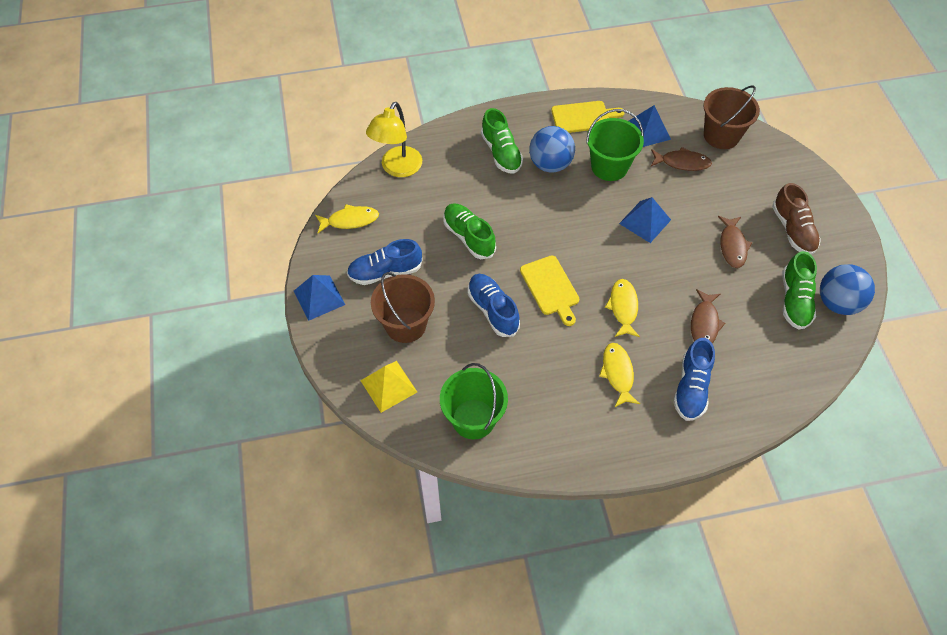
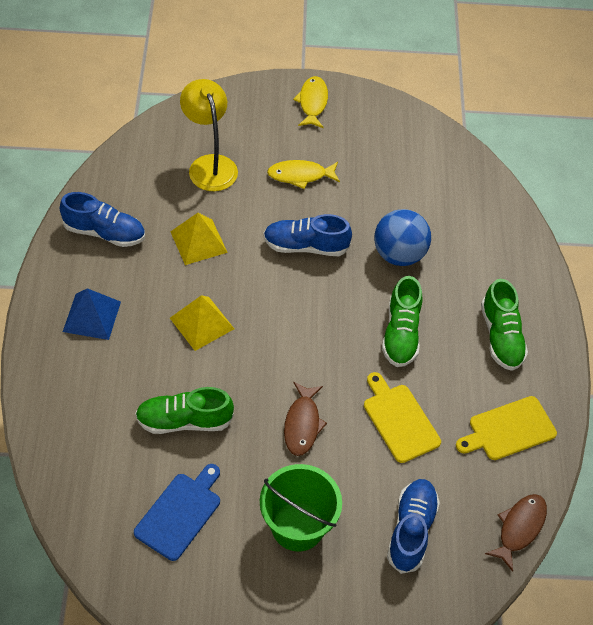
blue ball: [529,126,575,172] [820,264,875,315] = 2 -> [374,209,431,266] = 1
blue cutting board: none = 0 -> [134,464,220,561] = 1
blue pyramid: [294,275,345,321] [619,197,671,243] [629,105,671,147] = 3 -> [63,288,121,340] = 1
brown bucket: [371,272,435,343] [703,85,760,149] = 2 -> none = 0
brown fish: [651,147,712,171] [691,289,726,343] [718,216,752,268] = 3 -> [284,382,327,456] [485,494,547,572] = 2
brown shoe: [772,183,821,255] = 1 -> none = 0
green bucket: [440,363,508,439] [586,109,644,181] = 2 -> [260,464,342,552] = 1
yellow fish: [315,204,379,233] [599,343,640,407] [605,279,640,337] = 3 -> [267,160,340,189] [293,76,328,128] = 2
yellow pyramid: [361,361,417,413] = 1 -> [170,213,228,265] [170,295,234,351] = 2

